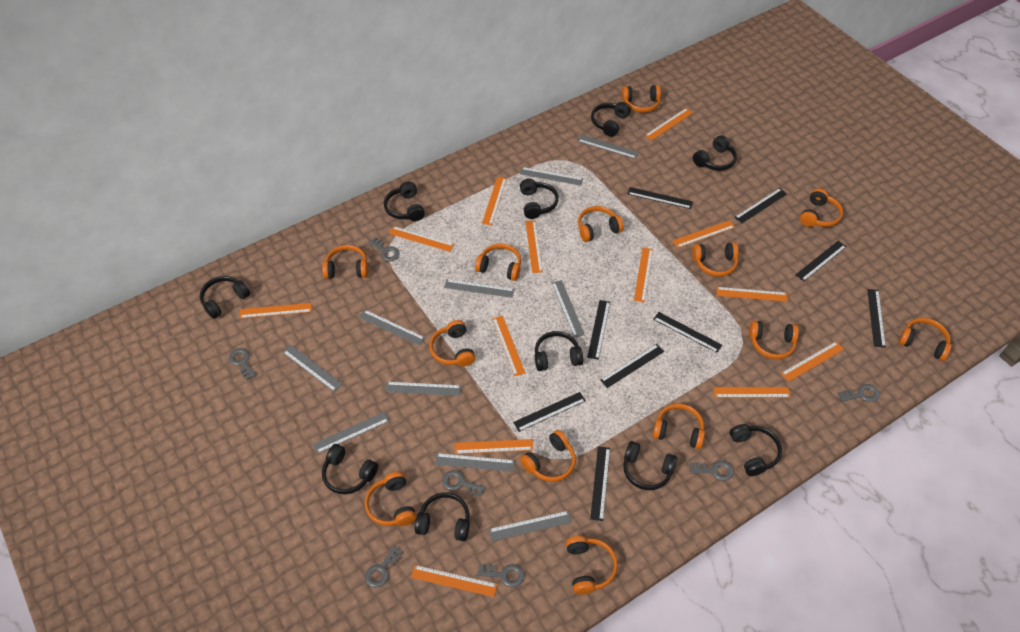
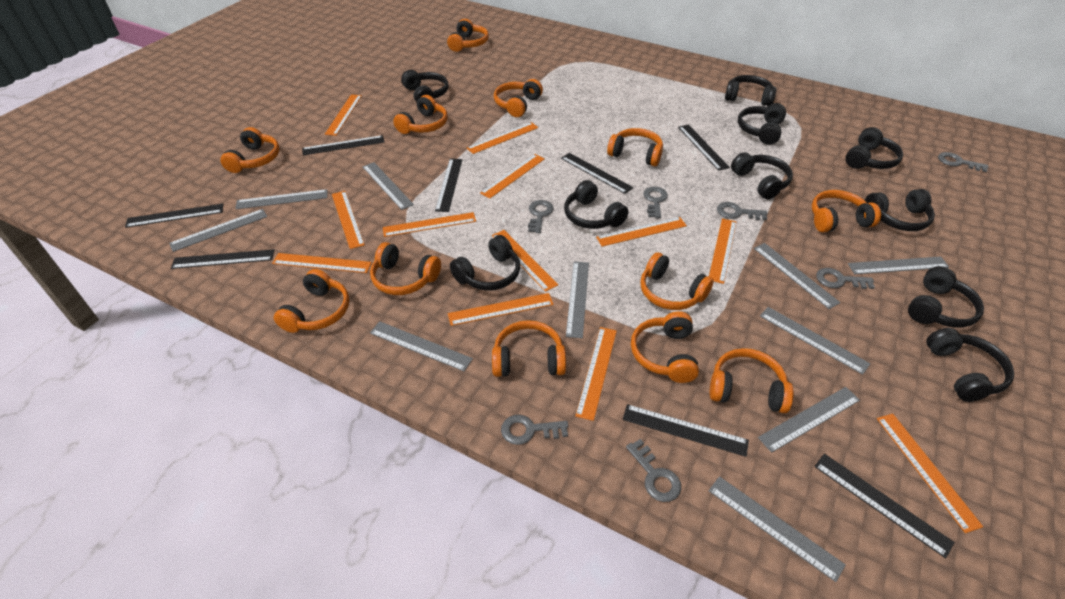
black ruler: [513,392,586,432] [587,300,610,360] [590,446,610,521] [600,344,664,388] [628,187,693,209] [653,312,722,353] [734,188,787,223] [796,241,846,282] [867,289,886,348] = 9 -> [125,204,223,228] [171,249,274,269] [302,135,384,155] [435,159,462,212] [561,153,634,194] [623,404,749,457] [678,125,730,171] [814,454,955,558] = 8
orange headphones: [322,245,368,279] [365,472,417,526] [429,320,475,367] [475,243,521,281] [520,430,576,482] [566,536,618,595] [578,206,624,242] [622,85,661,113] [653,404,705,449] [692,242,739,277] [749,321,799,359] [800,188,843,227] [899,318,952,361] = 13 -> [220,127,279,173] [274,269,349,333] [370,242,441,295] [393,95,448,134] [447,19,489,52] [492,320,566,377] [494,79,543,117] [607,128,663,166] [631,311,699,383] [640,252,714,310] [710,348,794,413] [812,190,881,232] = 12
orange ruler: [240,303,312,318] [389,226,454,252] [411,565,497,597] [454,439,533,454] [482,177,507,225] [492,316,525,376] [525,220,543,273] [634,248,653,302] [645,108,693,140] [672,220,735,248] [713,387,791,398] [716,287,788,302] [781,341,844,382] = 13 -> [272,253,372,273] [325,94,362,136] [332,191,365,249] [383,212,476,237] [448,293,553,326] [467,122,538,154] [480,154,545,199] [492,230,558,292] [575,327,617,421] [596,217,687,247] [709,218,737,284] [877,414,983,533] = 12

